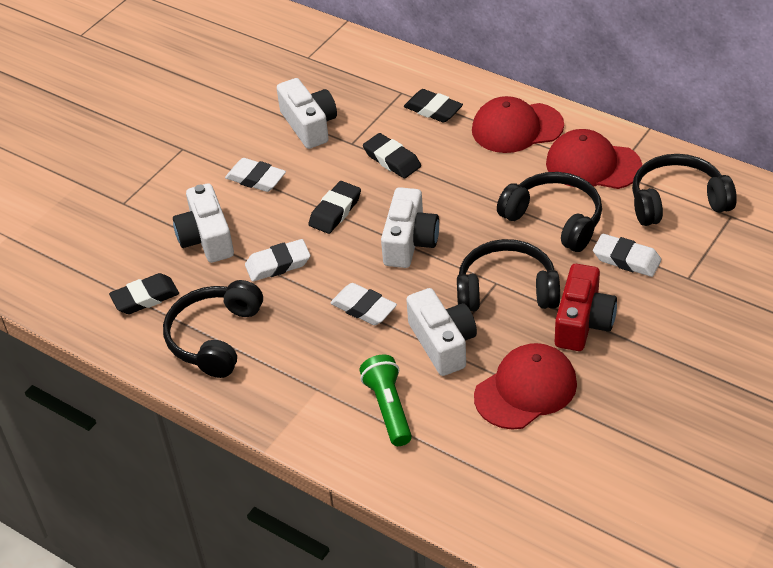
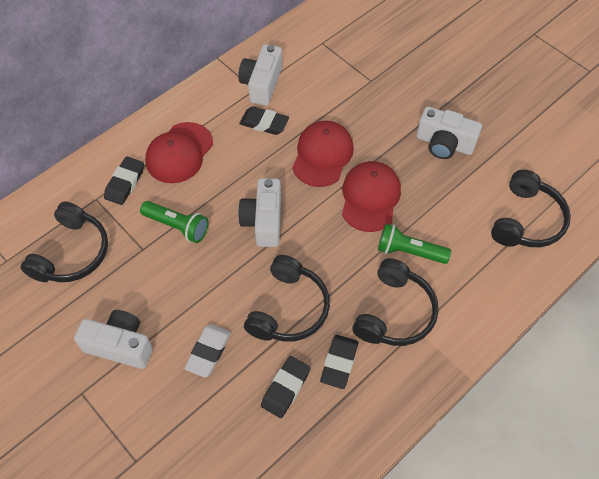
green flashlight: [359,355,412,446] = 1 -> [140,201,209,243] [378,224,451,264] = 2
red camera: [555,264,617,351] = 1 -> none = 0
white eraser: [225,158,286,192] [245,239,310,281] [330,283,397,325] [593,234,661,277] = 4 -> [185,324,231,378] = 1

